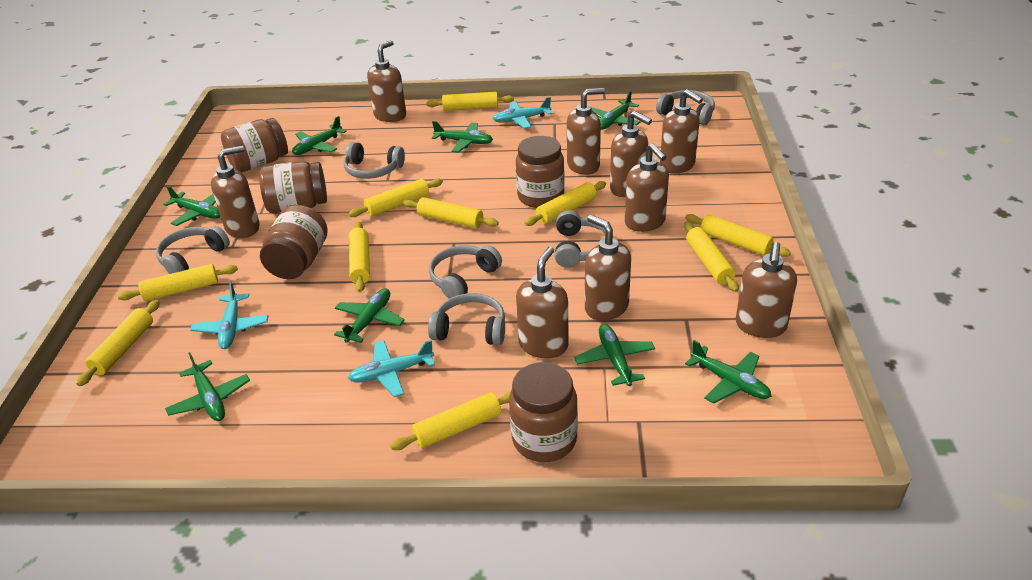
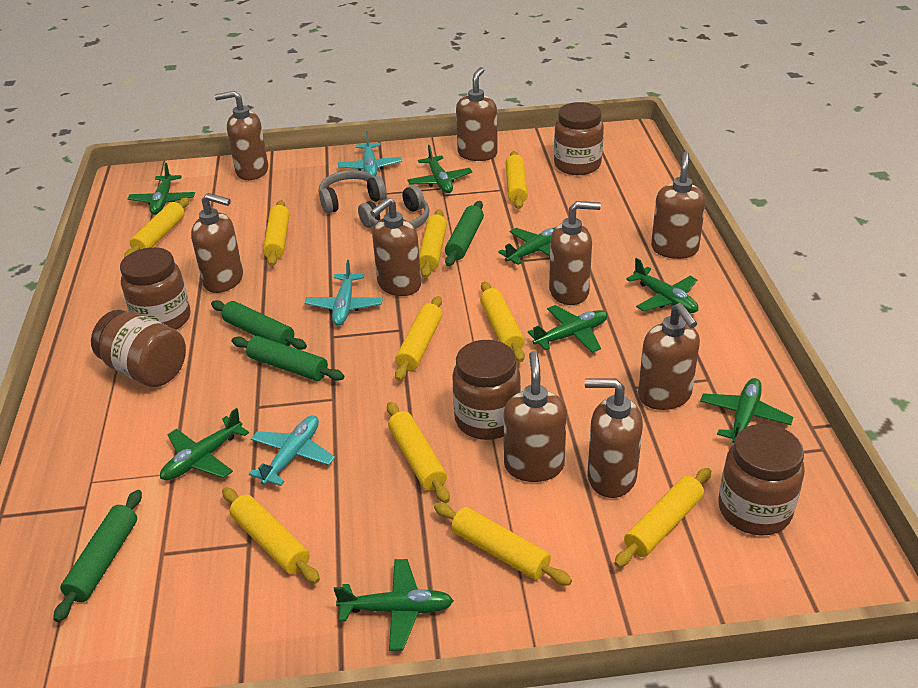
green rolling pin: none = 0 -> [53,490,142,622] [211,300,307,350] [232,336,344,381] [445,201,484,266] = 4
grey headphones: [156,226,230,274] [344,142,405,179] [428,293,505,346] [429,245,502,299] [555,210,605,268] [656,90,715,125] = 6 -> [318,170,386,214] [358,185,430,229] = 2

